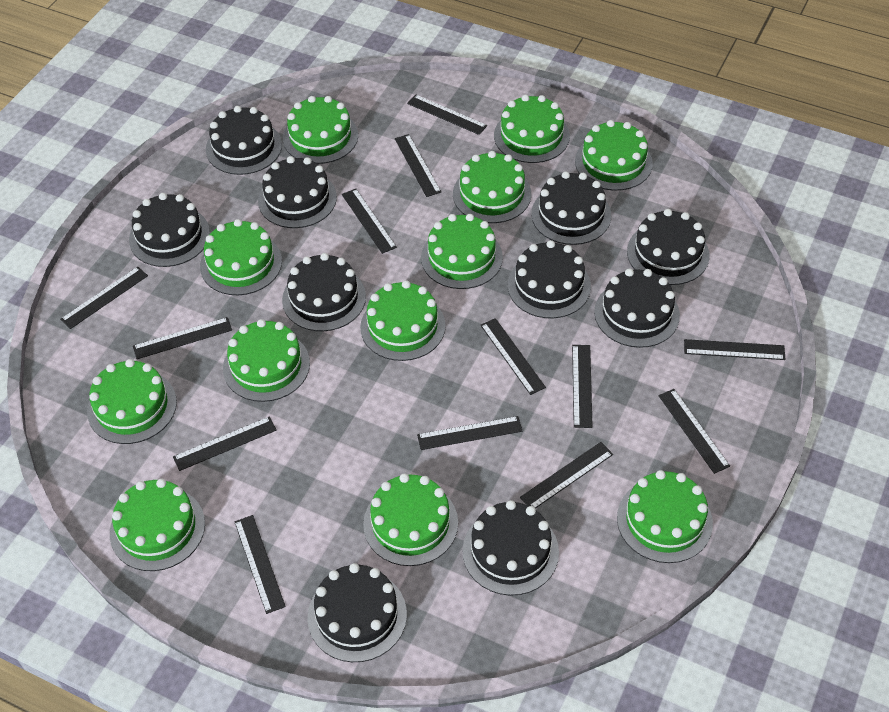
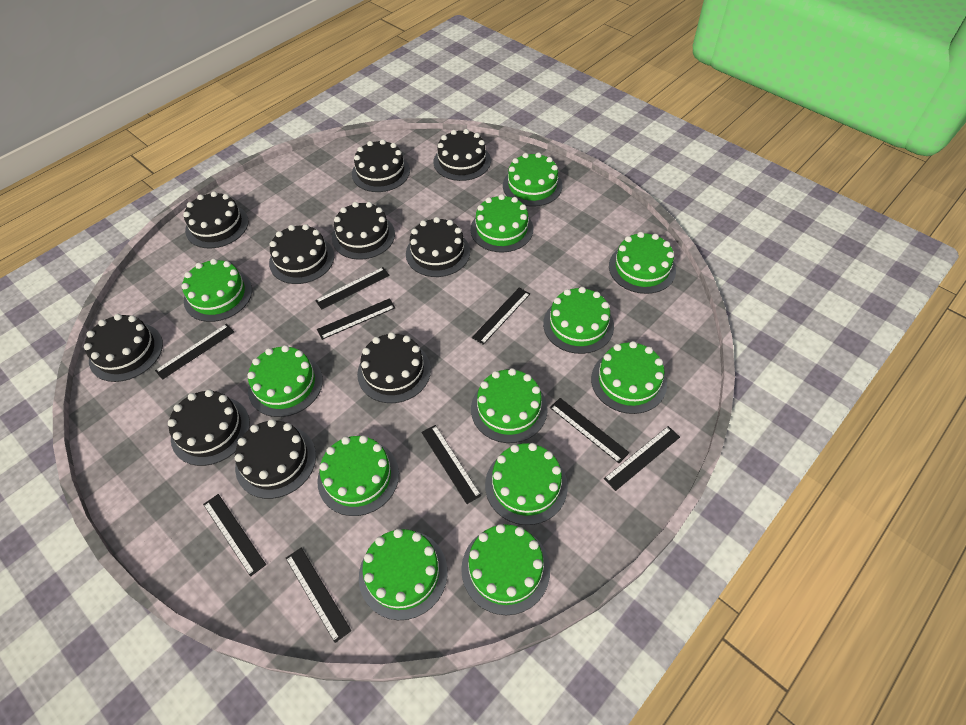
black ruler: [60,267,148,329] [133,317,232,359] [173,416,277,471] [234,515,286,614] [342,189,397,254] [395,134,441,197] [407,94,487,135] [417,416,522,450] [481,318,546,395] [520,442,613,508] [572,345,593,428] [659,389,730,474] [684,339,785,360] = 13 -> [155,324,234,380] [203,494,266,577] [286,548,351,643] [315,267,390,310] [317,298,395,340] [421,425,481,504] [472,288,530,345] [550,398,629,463] [604,426,680,491] = 9

